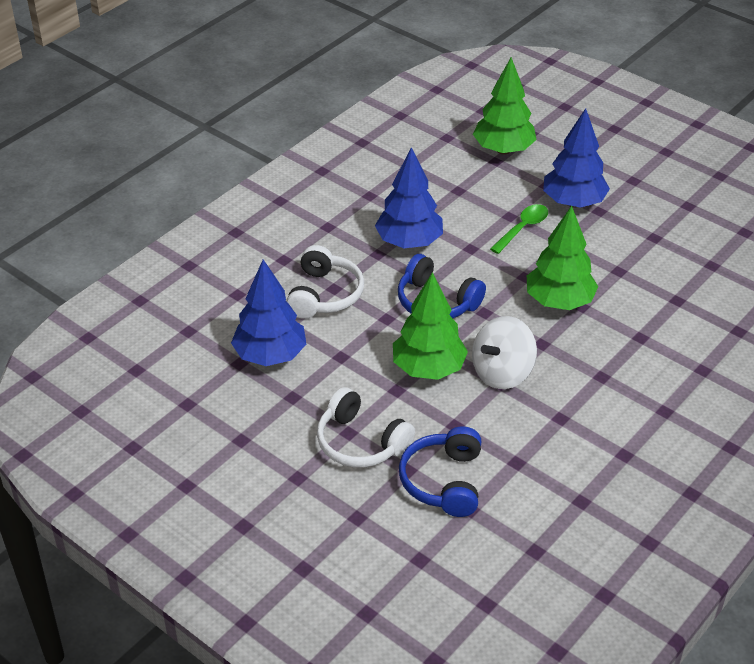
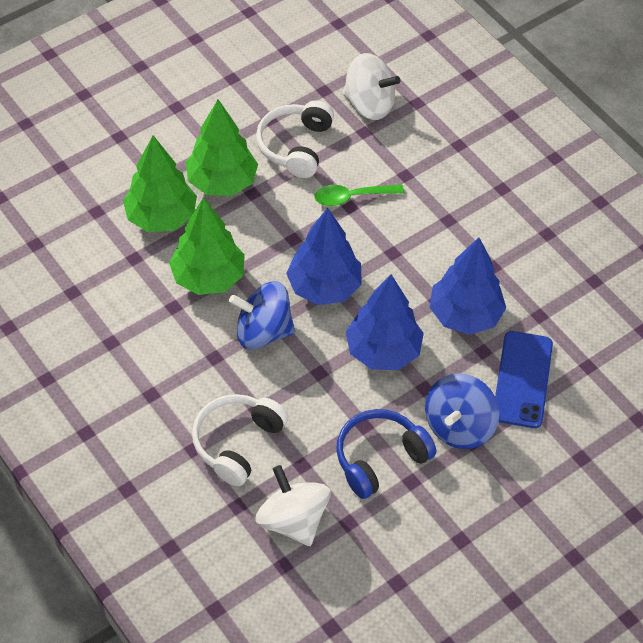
blue headphones: [398,254,486,318] [399,426,481,517] = 2 -> [336,409,436,499] = 1
blue phone: none = 0 -> [495,331,553,428] = 1
blue spinning top: none = 0 -> [229,281,295,350] [425,373,499,449] = 2
white spinning top: [472,316,537,389] = 1 -> [256,465,331,546] [343,53,400,120] = 2

